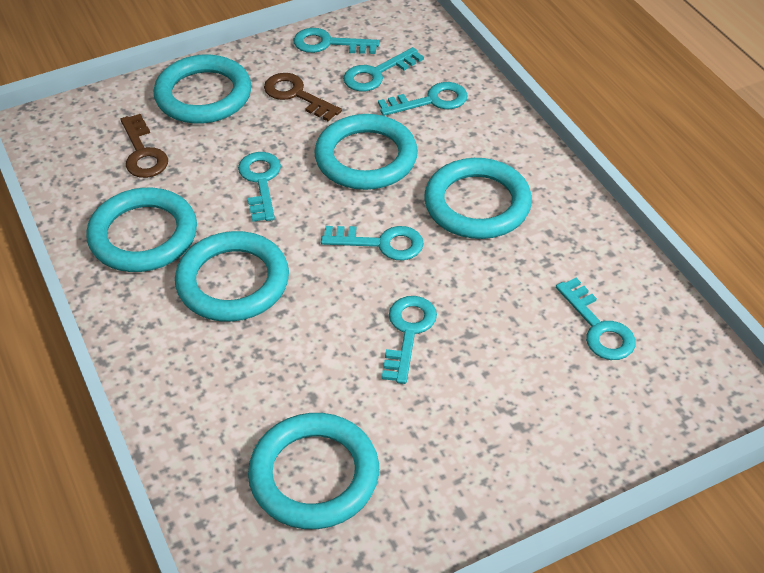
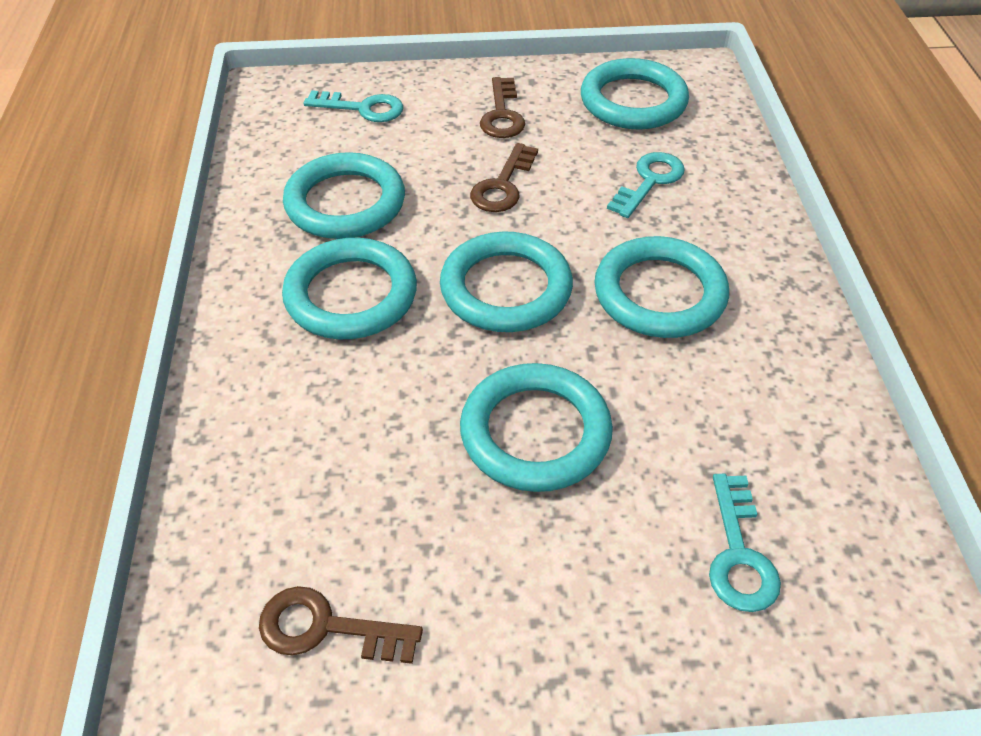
brown key: [120,114,168,178] [264,73,342,121] = 2 -> [259,586,423,664] [470,143,538,212] [480,77,525,138] = 3
turquoise key: [238,152,281,222] [294,28,380,54] [321,226,424,261] [343,47,424,91] [378,82,468,116] [382,296,437,384] [556,278,636,360] = 7 -> [303,90,403,122] [607,152,685,218] [709,474,781,612] = 3

